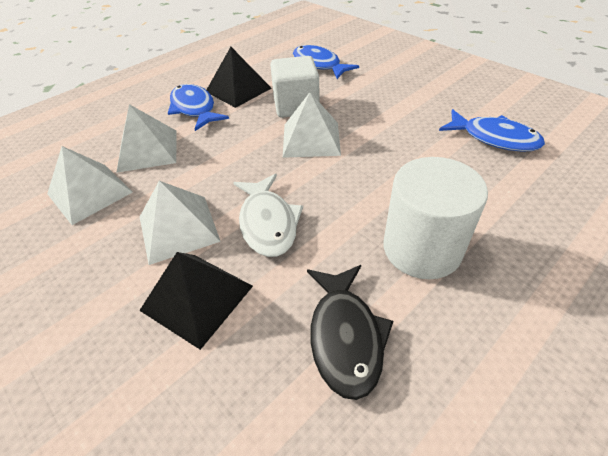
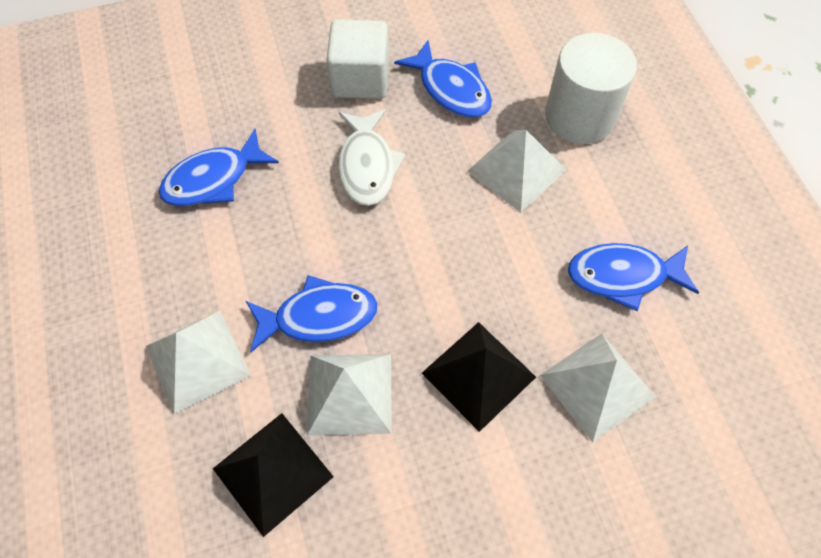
black fish: [307,265,393,400] = 1 -> none = 0
blue fish: [168,84,229,131] [293,45,359,79] [439,109,545,152] = 3 -> [159,129,279,206] [246,275,378,352] [394,40,492,118] [568,243,699,311] = 4

